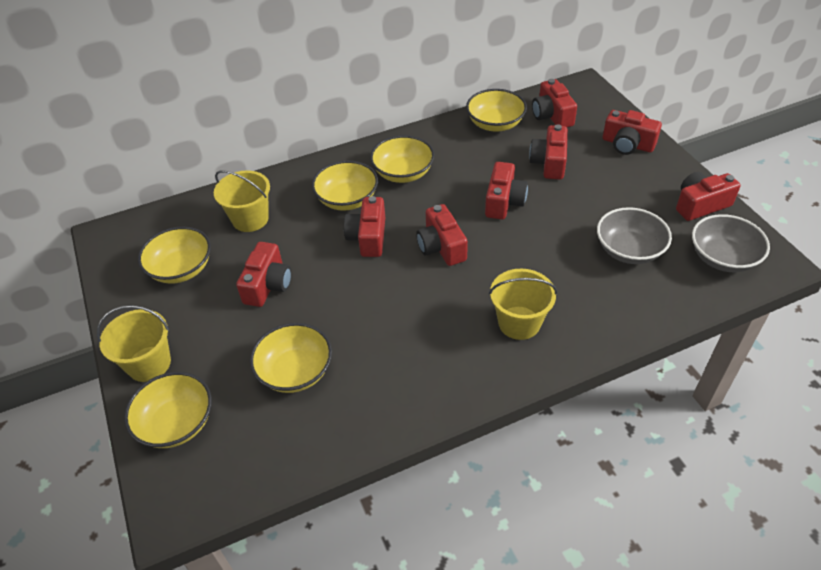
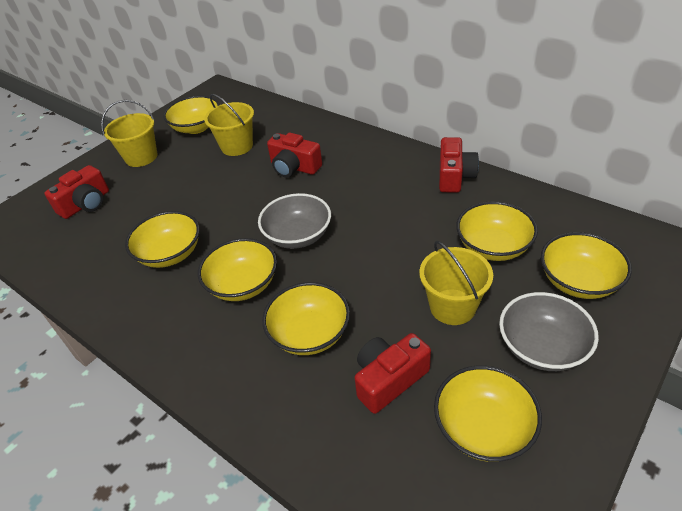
red camera: [236,242,292,307] [344,196,385,257] [416,204,468,266] [485,162,528,220] [529,124,568,180] [532,79,577,127] [603,110,662,155] [676,172,741,221] = 8 -> [44,165,109,219] [267,133,322,177] [355,333,431,414] [439,137,479,193] = 4
yellow bowl: [124,372,212,448] [138,227,211,284] [250,323,332,393] [312,161,378,211] [370,135,435,183] [466,89,527,132] = 6 -> [125,211,200,268] [163,96,220,134] [198,238,277,301] [262,282,350,355] [434,365,542,462] [456,201,538,261] [541,232,632,299] = 7

